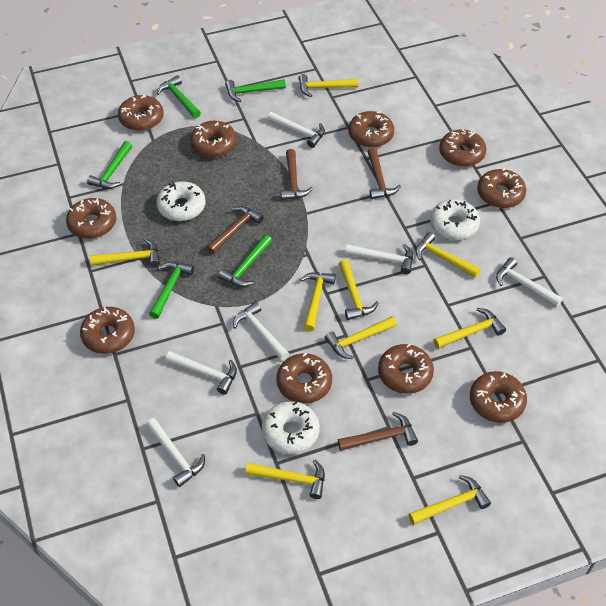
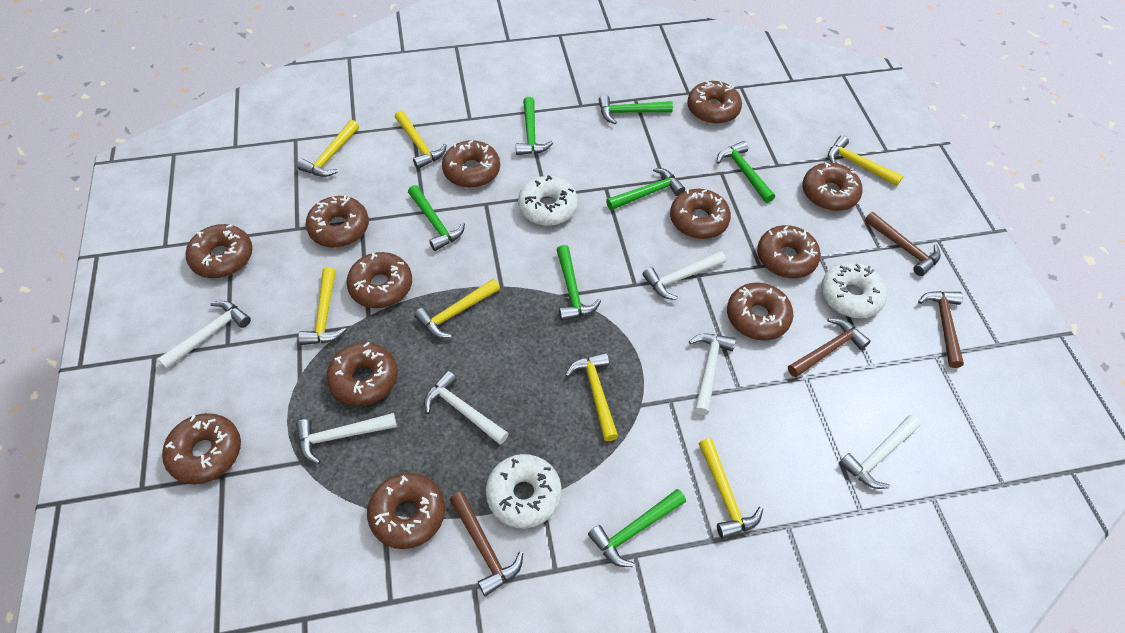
brown donut: [66,198,116,239] [80,307,135,354] [118,95,164,131] [190,121,237,157] [276,353,332,403] [348,111,394,148] [378,344,434,394] [439,129,486,167] [470,371,527,423] [477,168,526,208] = 10 -> [162,413,241,484] [186,224,253,278] [306,195,369,248] [326,342,398,406] [346,252,412,308] [367,473,445,549] [442,140,500,188] [670,189,731,239] [687,81,742,124] [727,282,793,341] [757,225,821,278] [802,162,862,211] = 12
green hammer: [87,141,132,189] [149,262,194,319] [157,75,201,118] [218,235,272,287] [225,79,286,102] = 5 -> [408,185,465,251] [516,97,553,155] [557,245,601,321] [588,489,686,567] [599,95,673,124] [606,168,685,210] [717,141,775,203] = 7
yellow hammer: [90,239,160,267] [246,460,325,499] [299,74,358,97] [300,272,336,331] [325,316,397,359] [339,259,378,320] [409,475,491,525] [416,232,481,278] [434,308,506,349] = 9 -> [297,120,359,177] [298,267,346,345] [395,110,447,169] [414,279,500,338] [565,352,618,441] [698,438,763,539] [828,135,903,186] = 7

